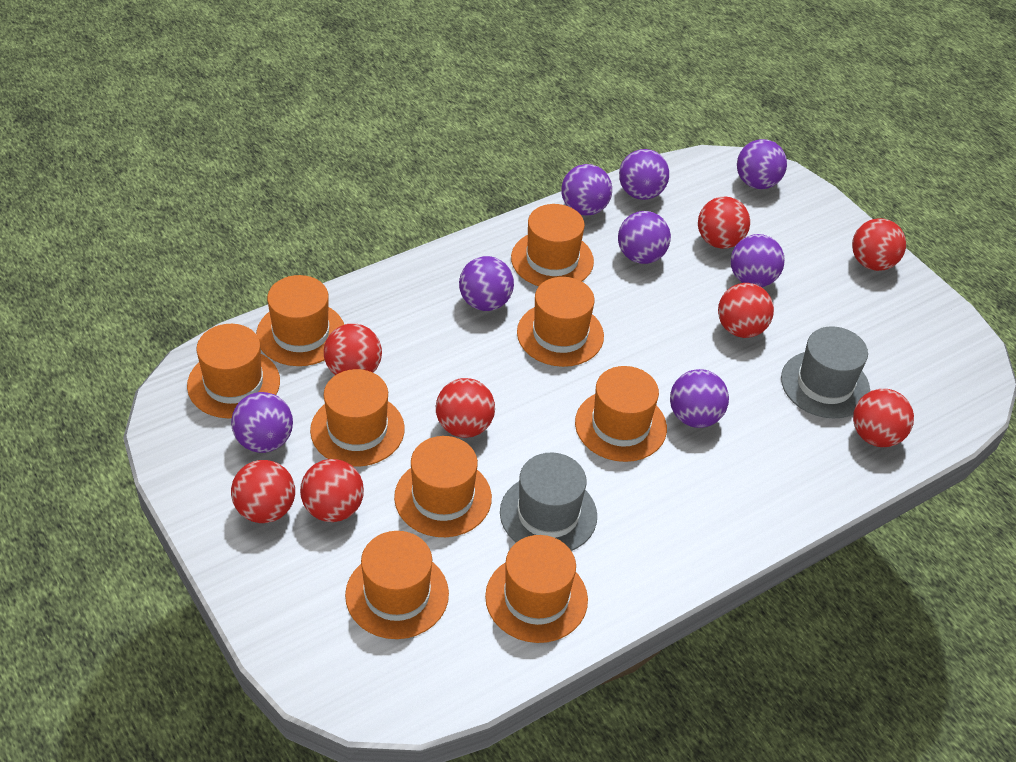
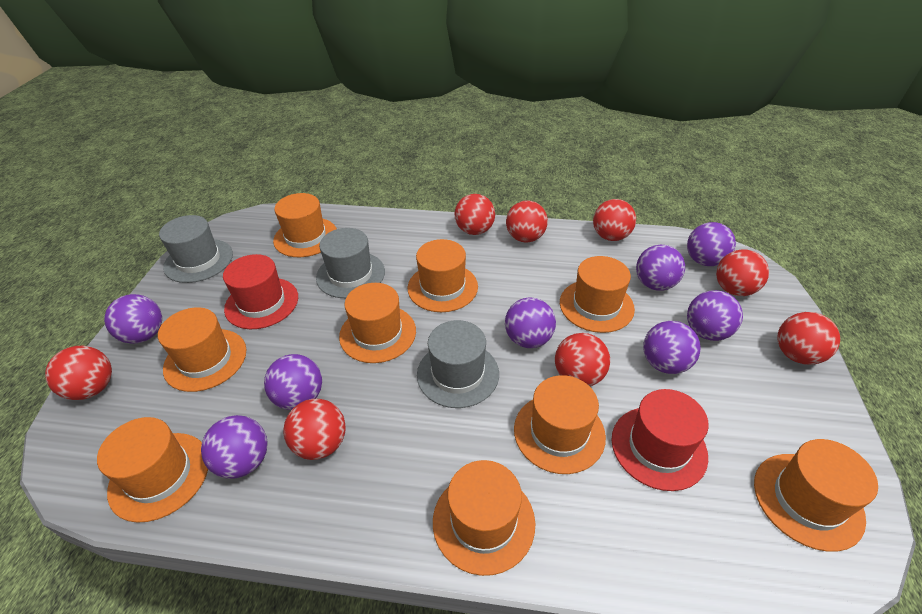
grey hat: [500,453,597,551] [781,326,870,419] = 2 -> [159,215,233,283] [316,228,385,298] [417,320,499,408] = 3
red hat: none = 0 -> [223,254,298,329] [612,389,709,491] = 2

